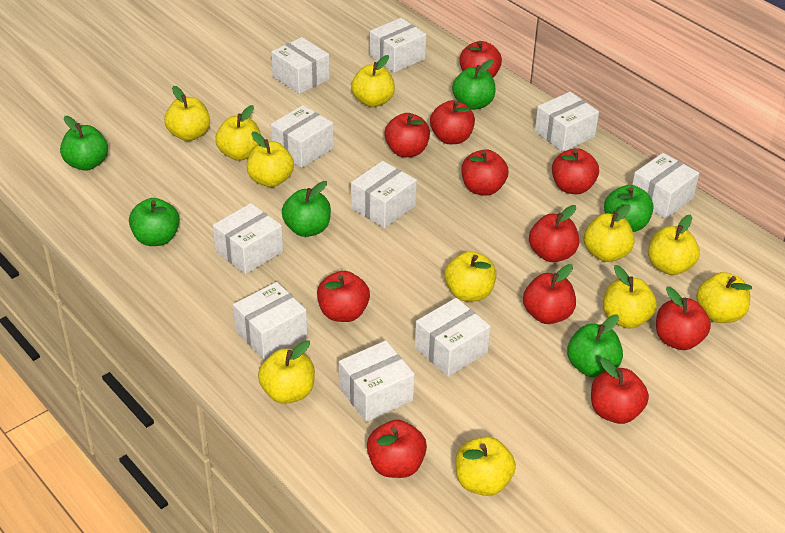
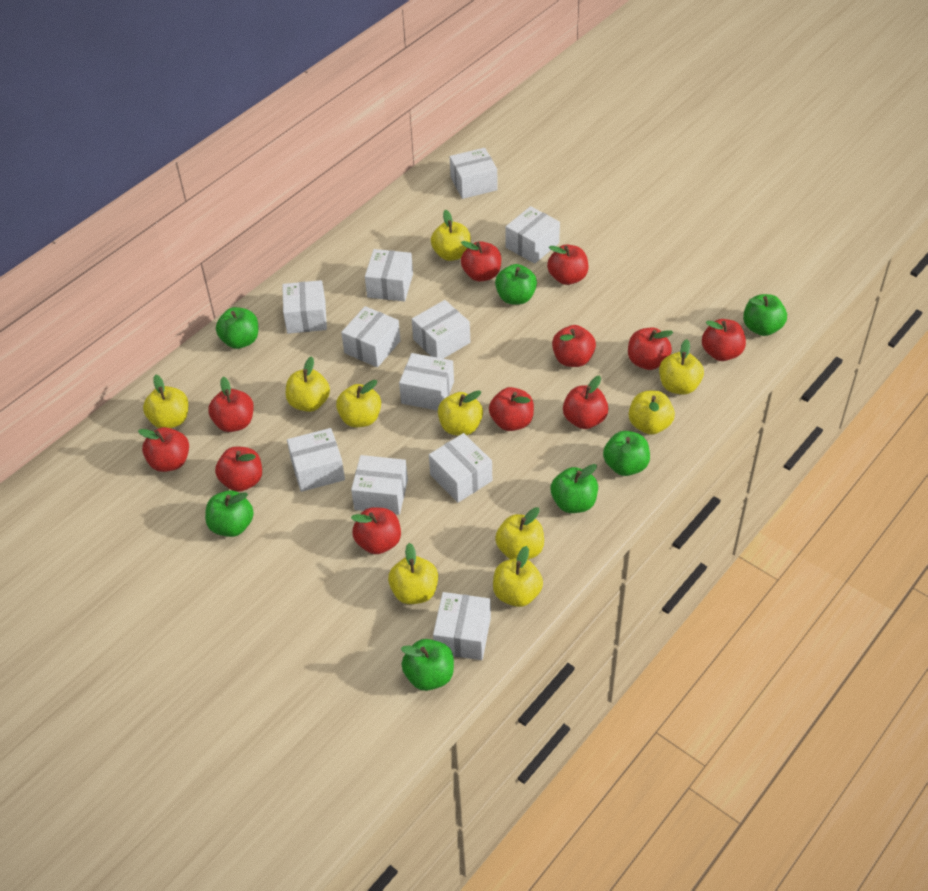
green apple: [60,116,108,171] [129,198,180,246] [282,181,331,237] [452,60,495,110] [567,314,623,377] [604,185,654,232] = 6 -> [205,490,254,537] [216,307,258,349] [401,639,454,691] [495,264,537,305] [551,464,598,513] [603,431,650,476] [743,294,787,336] = 7
white box: [213,203,283,274] [233,282,307,360] [271,37,330,94] [271,105,334,168] [339,340,415,422] [351,161,417,228] [370,18,426,73] [415,298,491,377] [535,92,599,152] [632,153,699,219] = 10 -> [282,280,327,334] [287,428,345,492] [341,306,401,367] [351,455,408,515] [365,249,413,301] [399,353,454,411] [412,300,470,359] [429,433,492,503] [433,592,491,660] [450,148,498,199] [505,206,560,264] = 11
yellow apple: [164,86,210,141] [215,105,261,161] [247,132,294,187] [258,340,315,404] [351,55,395,107] [445,251,496,302] [455,436,516,496] [584,204,635,262] [603,265,657,329] [648,215,700,275] [696,272,752,323] = 11 -> [143,375,188,428] [286,356,330,412] [336,380,381,427] [388,543,438,604] [431,210,471,261] [438,390,483,436] [493,546,543,607] [495,507,544,560] [629,391,675,435] [659,339,704,395] = 10

